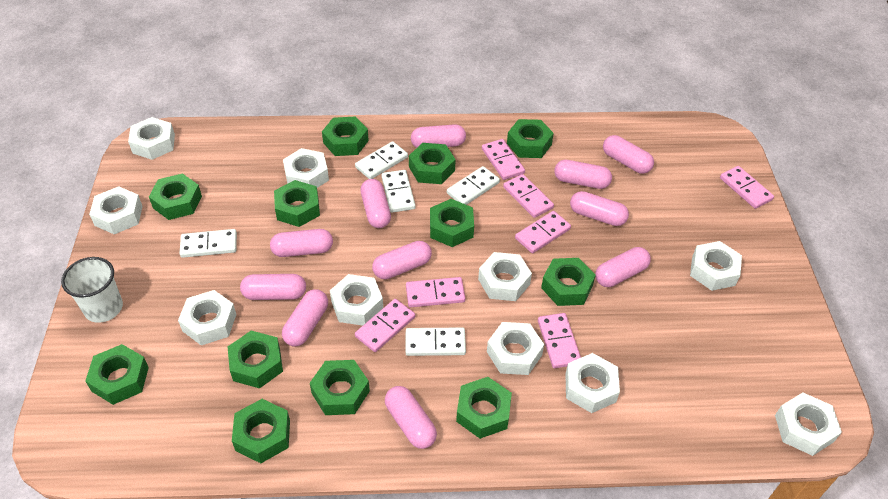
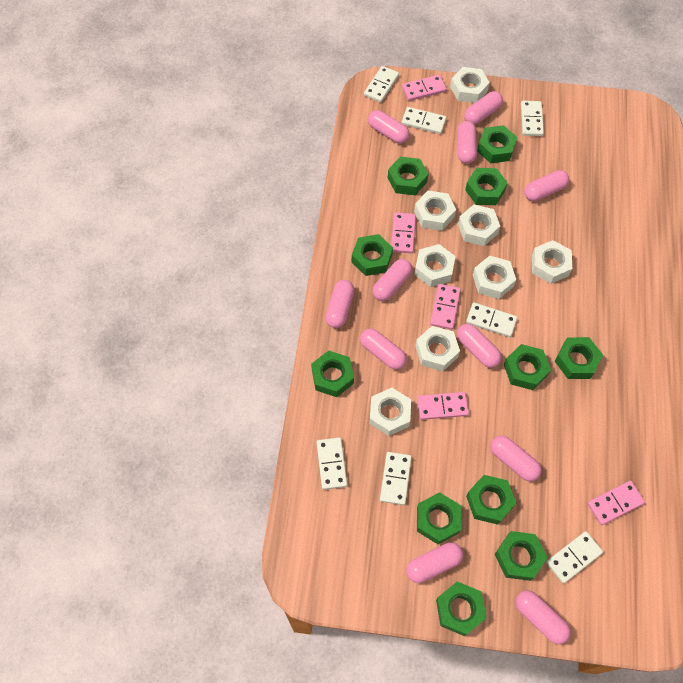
green nut: [85,344,149,405] [149,173,202,220] [228,331,283,388] [232,399,290,463] [274,180,320,227] [310,360,370,415] [322,116,369,156] [409,143,456,184] [430,199,474,247] [456,377,512,439] [507,119,554,158] [541,258,596,306] = 12 -> [311,350,354,397] [352,234,393,276] [388,157,428,195] [417,492,461,544] [436,581,487,636] [465,168,508,205] [466,475,516,525] [477,125,518,164] [495,531,548,581] [504,344,551,390] [555,337,603,379] = 11
pink domino: [355,299,415,352] [406,277,465,307] [482,139,525,180] [503,174,554,218] [515,211,571,253] [538,313,581,368] [720,166,774,209] = 7 -> [391,212,416,253] [402,75,446,101] [417,392,469,420] [430,284,461,330] [587,481,645,525] = 5
white cup: [61,257,123,323] = 1 -> none = 0
white domino: [179,229,237,258] [355,141,408,179] [381,170,416,213] [405,328,466,356] [447,166,500,205] = 5 -> [317,437,347,490] [364,66,399,102] [380,452,412,505] [402,107,446,134] [466,302,517,337] [521,101,544,136] [546,531,603,584] = 7
white nut: [89,186,143,234] [128,117,175,160] [178,290,237,345] [283,148,329,188] [330,274,383,326] [478,252,532,301] [487,322,544,375] [566,353,620,413] [690,241,742,291] [775,393,842,456] = 10 -> [369,388,411,436] [414,191,456,231] [414,244,456,287] [415,326,460,371] [450,67,490,103] [458,204,500,246] [473,256,517,299] [532,240,572,284] = 8

